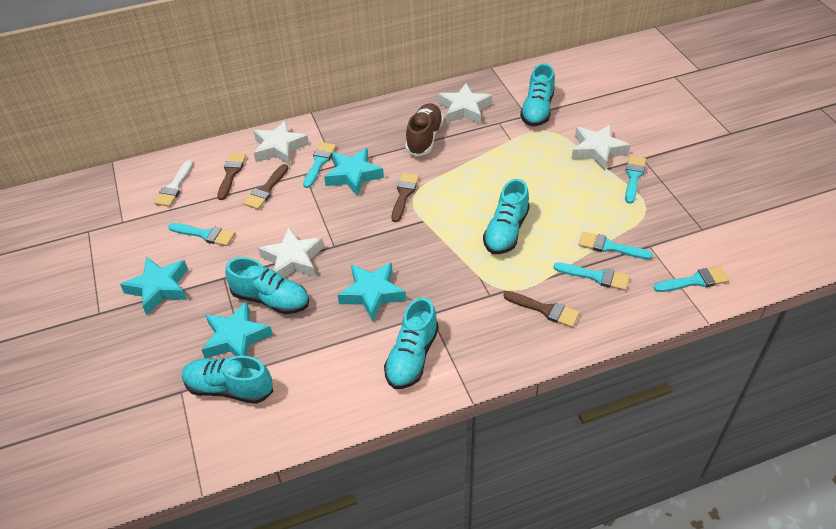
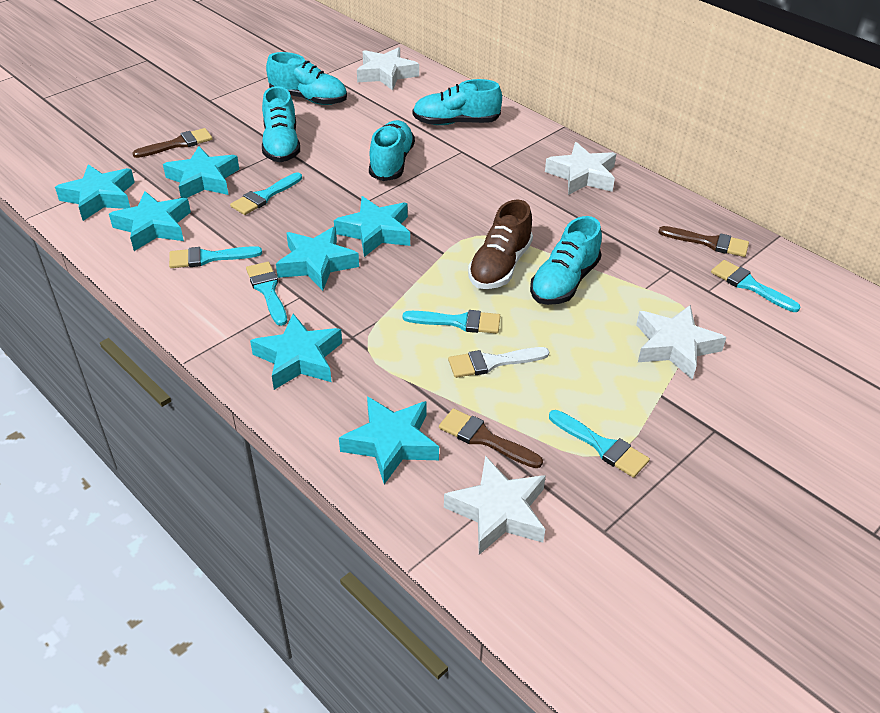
brown brush: [217,153,246,200] [244,164,288,209] [392,173,419,222] [504,291,580,328] = 4 -> [132,128,212,158] [439,408,543,468] [659,226,749,257] = 3
turquoise star: [120,257,188,315] [201,301,273,358] [324,148,384,197] [337,262,406,322] = 4 -> [55,164,135,221] [109,191,191,251] [163,146,239,198] [250,314,342,390] [276,226,359,291] [334,196,410,257] [339,396,439,484] = 7

